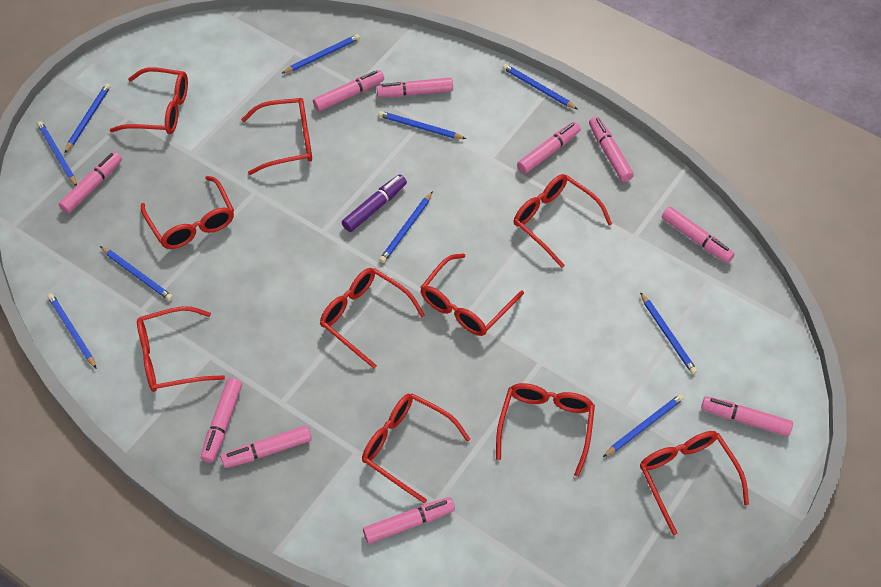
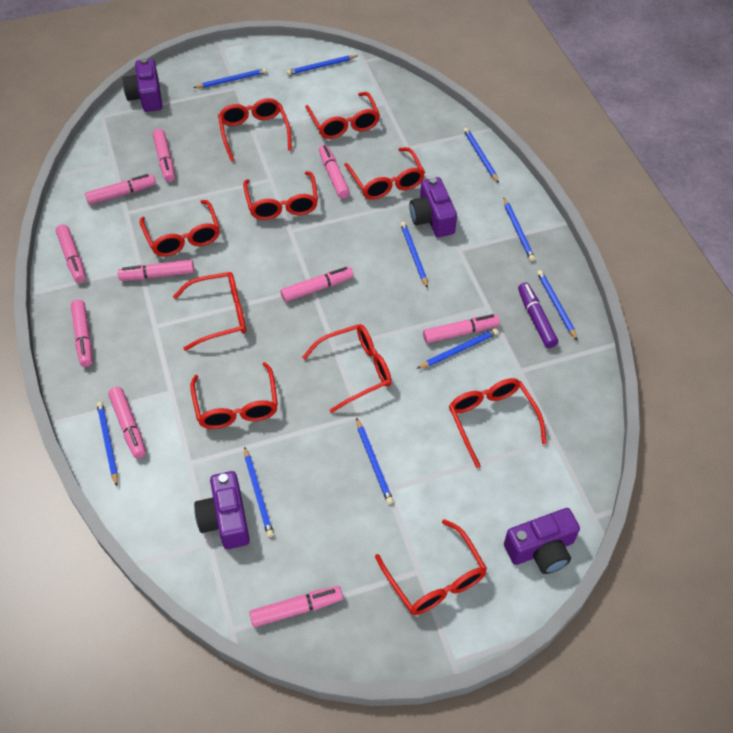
purple camera: none = 0 -> [123,58,162,112] [194,471,250,549] [409,177,457,237] [504,508,580,574] = 4

